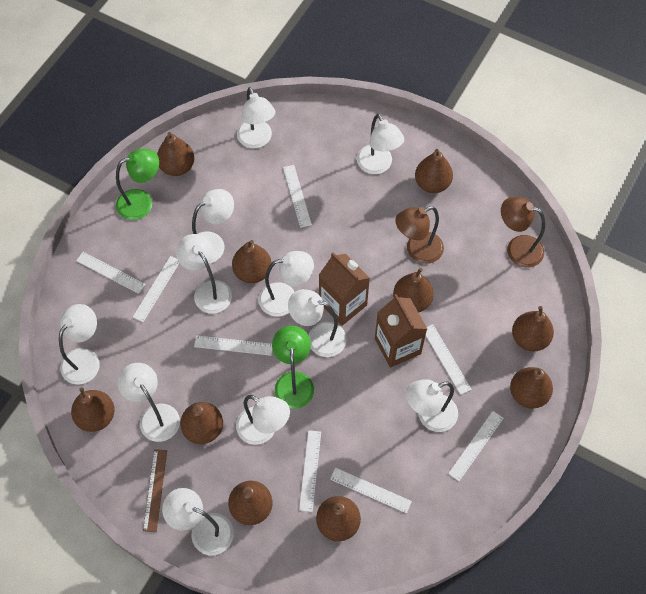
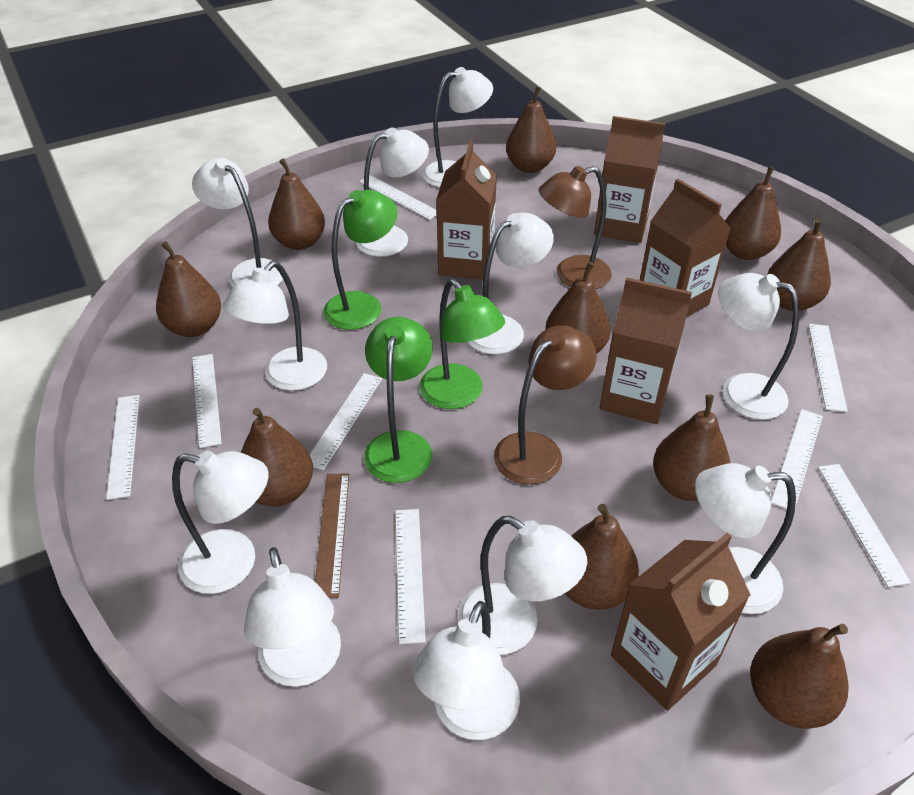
brown carton: [319,252,370,326] [375,294,427,368] = 2 -> [436,141,497,280] [594,116,665,243] [600,277,692,424] [611,533,750,711] [640,179,731,317] = 5
green lamp: [116,149,159,220] [272,325,314,409] = 2 -> [323,190,397,330] [364,317,433,483] [419,278,505,409] = 3

